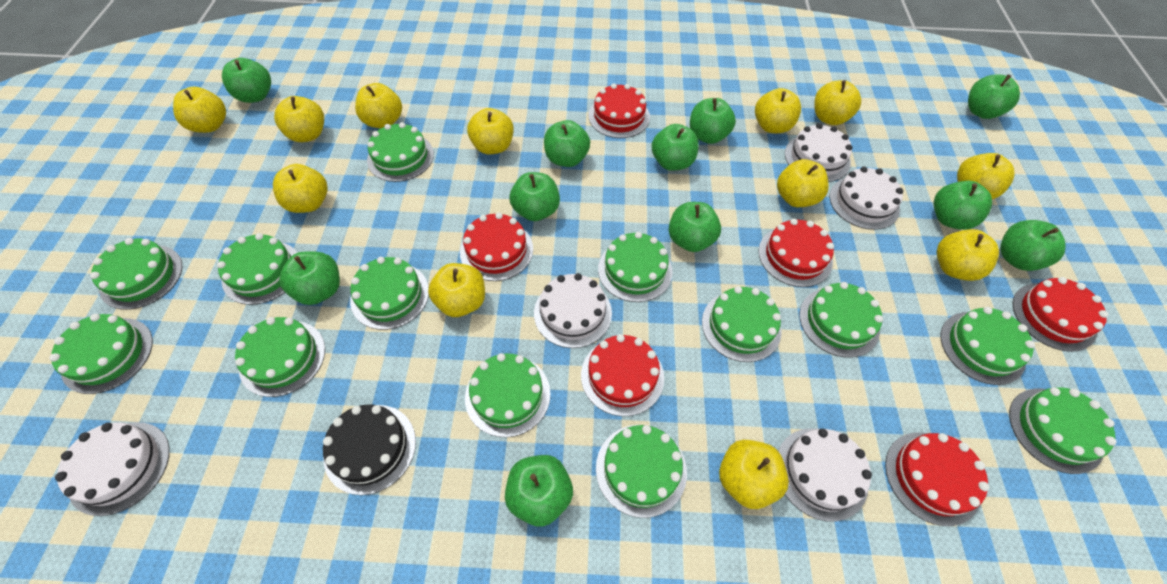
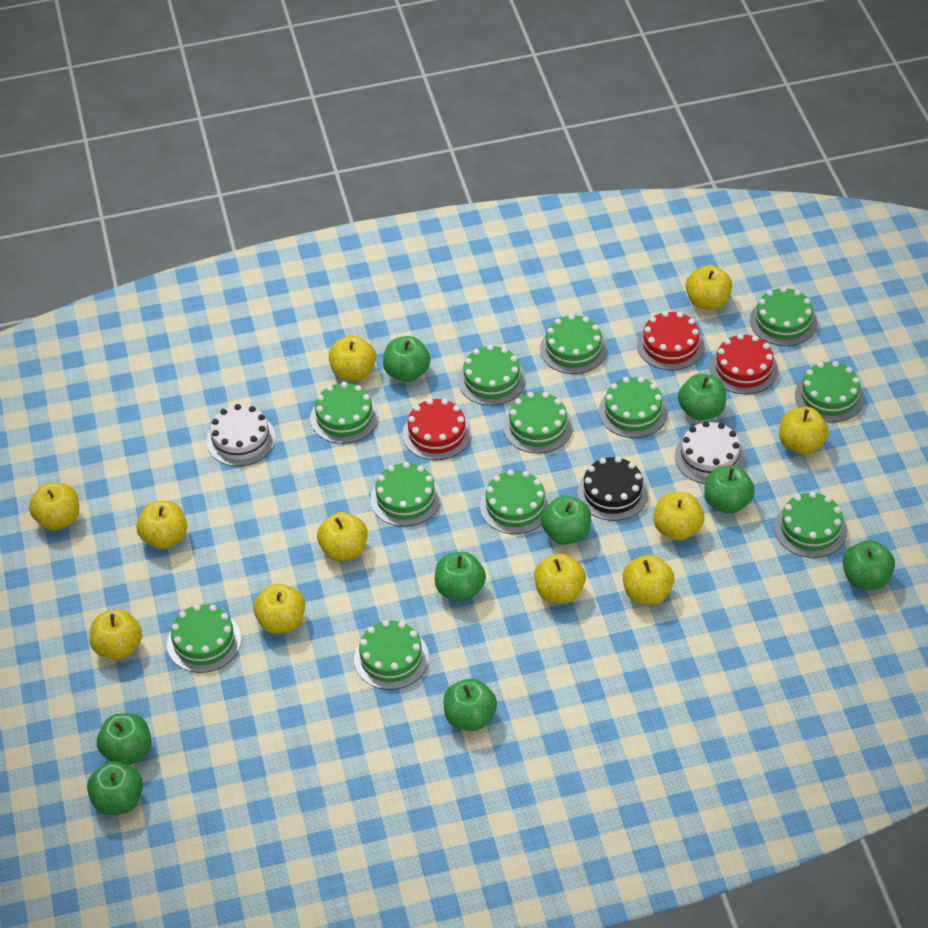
green apple: [222,58,271,103] [279,251,340,305] [505,455,573,527] [510,172,560,221] [544,120,590,167] [652,124,699,171] [669,202,721,252] [690,98,736,144] [934,181,992,230] [968,74,1020,119] [1000,220,1066,271] = 11 -> [87,761,143,815] [97,713,151,765] [383,336,430,382] [435,552,486,602] [444,678,497,731] [541,496,591,545] [678,374,726,421] [704,465,755,514] [843,540,895,590] = 9
green cake: [49,314,153,394] [90,238,183,310] [217,233,297,305] [235,317,325,397] [350,257,429,330] [367,122,434,182] [465,353,551,437] [596,425,687,518] [598,232,673,302] [702,286,782,362] [800,282,883,357] [941,307,1035,385] [1009,387,1117,474] = 13 -> [167,604,241,673] [310,382,379,444] [354,620,429,690] [370,462,441,527] [458,345,526,406] [480,470,551,534] [503,392,573,453] [540,314,607,374] [599,377,668,438] [750,287,817,346] [774,492,848,558] [795,361,864,423] = 12
red cake: [460,212,533,281] [581,334,664,416] [589,83,650,138] [759,219,834,287] [885,433,989,526] [1012,277,1108,352] = 6 -> [402,399,472,460] [637,311,705,370] [710,334,778,394] = 3
white cake: [55,422,170,516] [534,273,612,348] [778,428,872,521] [785,123,853,182] [829,167,903,230] = 5 -> [206,404,276,466] [675,421,745,484] = 2
yellow apple: [173,87,226,133] [273,164,328,213] [274,96,324,142] [355,83,402,128] [428,263,485,317] [467,108,514,154] [719,440,789,509] [755,88,801,133] [777,159,828,207] [814,80,861,125] [937,229,999,281] [957,153,1014,199] = 12 -> [29,482,79,530] [90,609,142,660] [137,501,187,549] [253,583,305,634] [317,512,368,561] [329,335,376,381] [534,554,586,604] [623,555,674,605] [653,492,704,541] [686,265,732,310] [779,407,829,454] = 11

